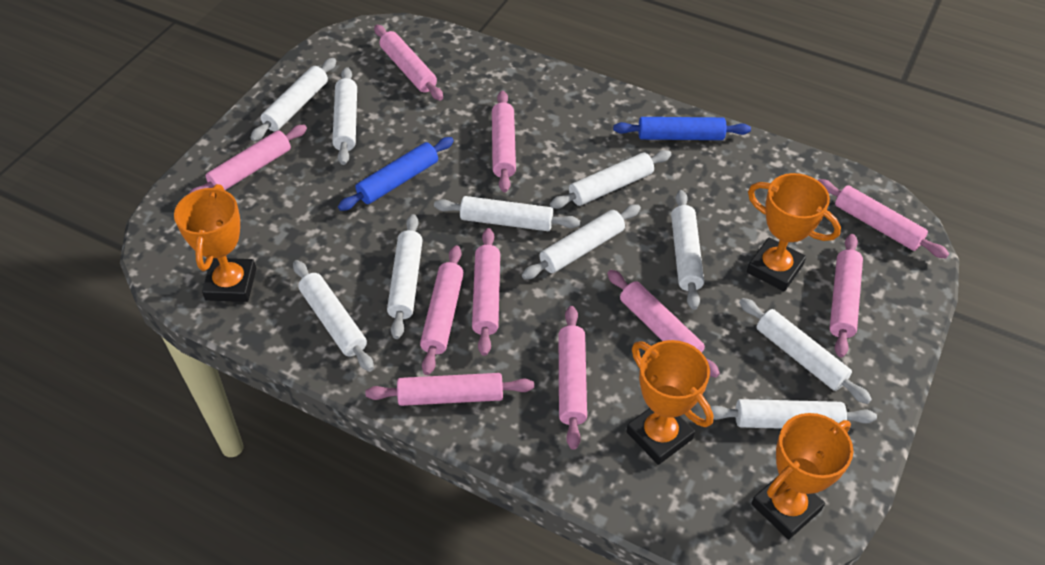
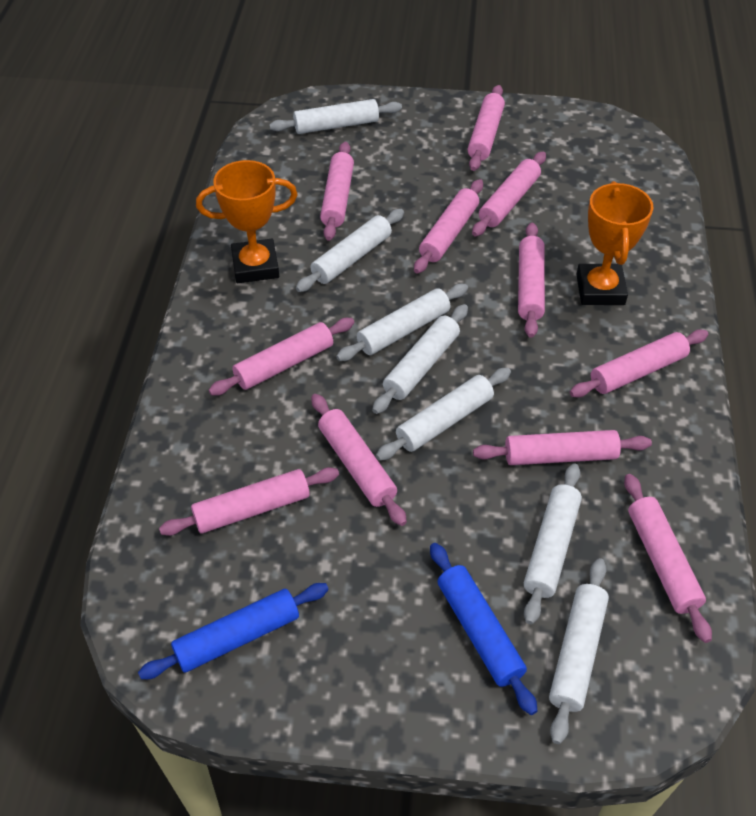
orange trophy: [174,184,256,302] [626,340,713,465] [747,173,841,291] [751,413,853,539] = 4 -> [196,160,298,283] [576,181,654,305] = 2
pink rolling pin: [189,125,307,194] [365,373,534,406] [374,25,443,101] [420,245,464,375] [472,228,500,356] [492,91,516,192] [559,306,587,450] [607,270,720,378] [818,179,949,258] [829,234,863,358] = 10 -> [159,467,339,536] [209,318,355,396] [311,394,407,526] [320,142,354,241] [414,179,483,274] [468,85,505,171] [472,152,546,236] [473,430,652,465] [518,223,545,338] [570,329,708,397] [624,474,712,643] = 11
white rolling pin: [250,58,336,141] [293,260,374,372] [332,67,357,165] [387,214,423,339] [434,196,580,231] [522,204,641,279] [550,150,672,209] [671,190,704,310] [705,399,877,429] [739,298,872,404] = 10 -> [269,99,402,134] [296,209,404,292] [336,284,468,361] [372,304,468,414] [376,368,511,461] [524,463,582,625] [549,558,609,744] = 7

